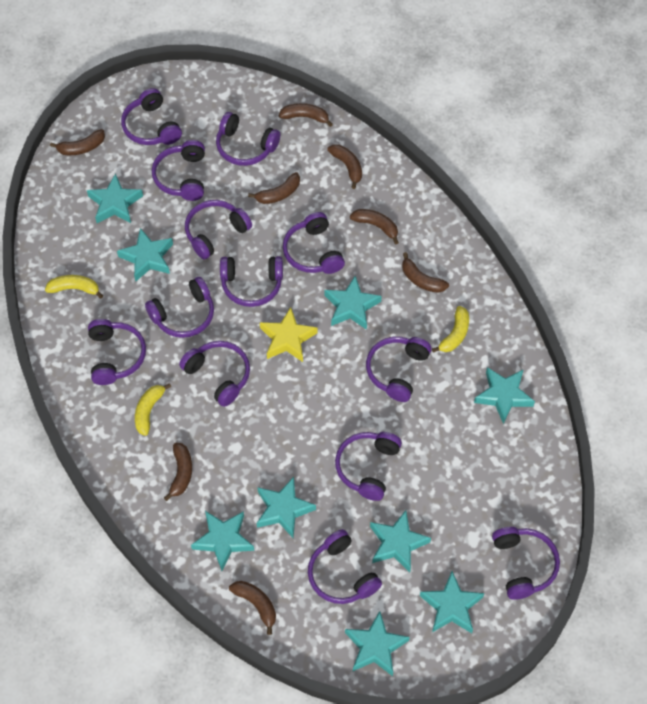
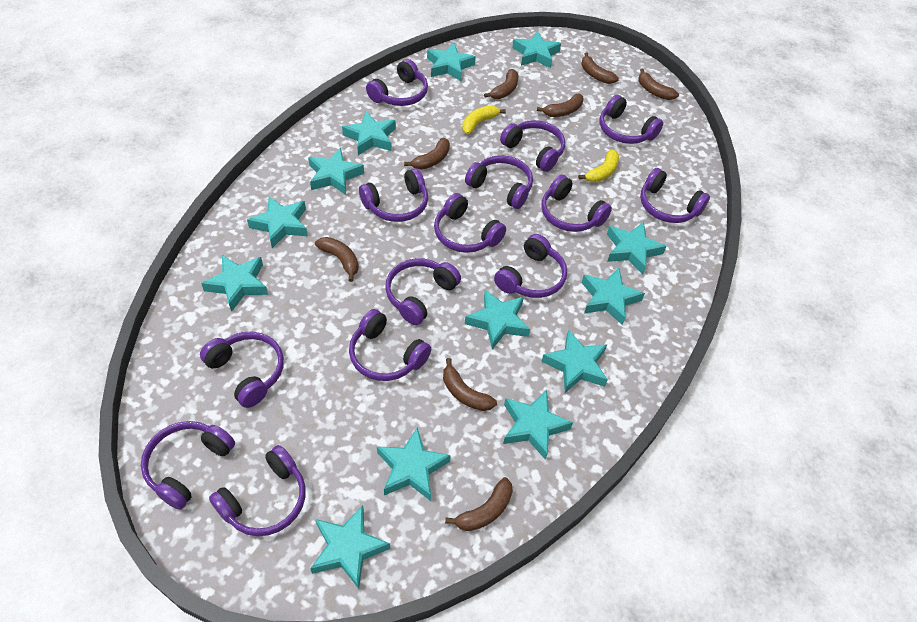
purple headphones: [88,319,146,385] [121,88,182,145] [145,277,214,338] [152,140,205,201] [179,341,250,407] [185,200,252,260] [216,112,280,166] [220,256,283,307] [283,212,345,274] [308,529,382,604] [335,432,402,501] [366,337,432,402] [492,527,560,600] = 13 -> [141,421,235,510] [200,332,284,408] [209,445,306,536] [349,309,431,381] [359,168,428,222] [366,59,428,106] [385,258,461,325] [434,193,506,253] [465,155,533,209] [494,234,567,298] [500,120,565,172] [541,175,612,232] [599,95,663,144] [640,168,710,223] = 14
turquoise star: [87,173,143,223] [117,228,173,281] [191,511,254,571] [257,477,316,538] [324,276,382,330] [345,611,410,676] [370,510,431,573] [420,571,484,633] [474,367,535,424] = 9 -> [201,255,268,312] [247,196,308,248] [308,147,364,195] [310,505,390,589] [342,111,396,155] [377,427,451,501] [427,43,476,81] [465,290,530,349] [503,390,573,460] [512,31,561,68] [541,330,608,393] [581,268,645,325] [607,222,667,274] = 13
yellow banana: [45,275,103,299] [135,383,171,436] [432,306,469,353] = 3 -> [462,105,506,134] [578,149,619,182] = 2
yellow star: [260,307,318,362] = 1 -> none = 0

